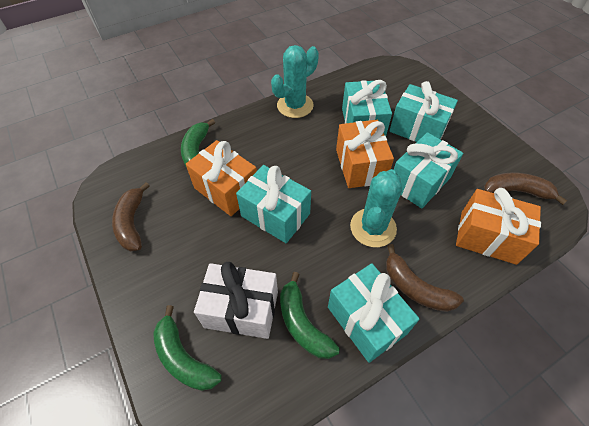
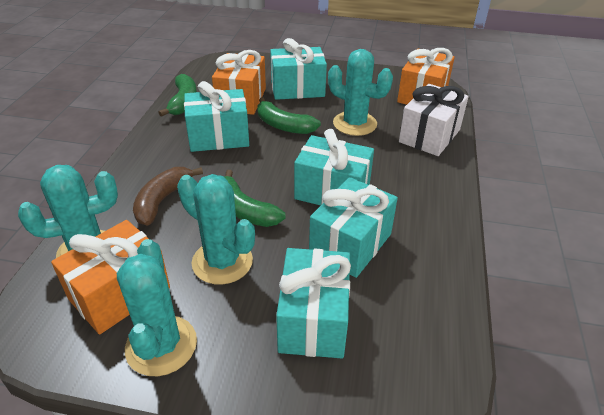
brown banana: [112,182,150,251] [386,244,464,312] [484,172,568,205] = 3 -> [133,167,203,226] = 1
turquoise cactus: [271,45,319,118] [350,169,402,247] = 2 -> [18,165,118,258] [117,239,197,376] [177,174,255,285] [328,49,393,136] = 4

